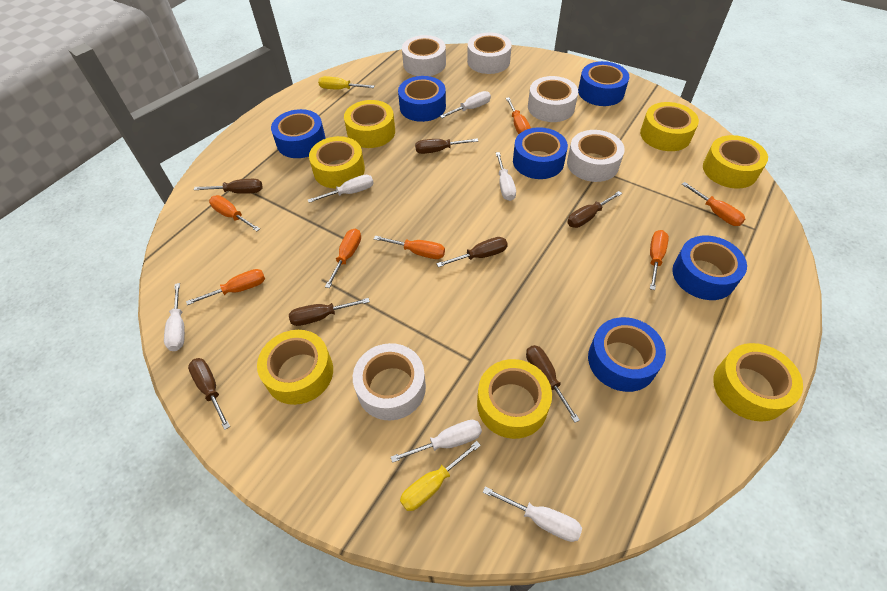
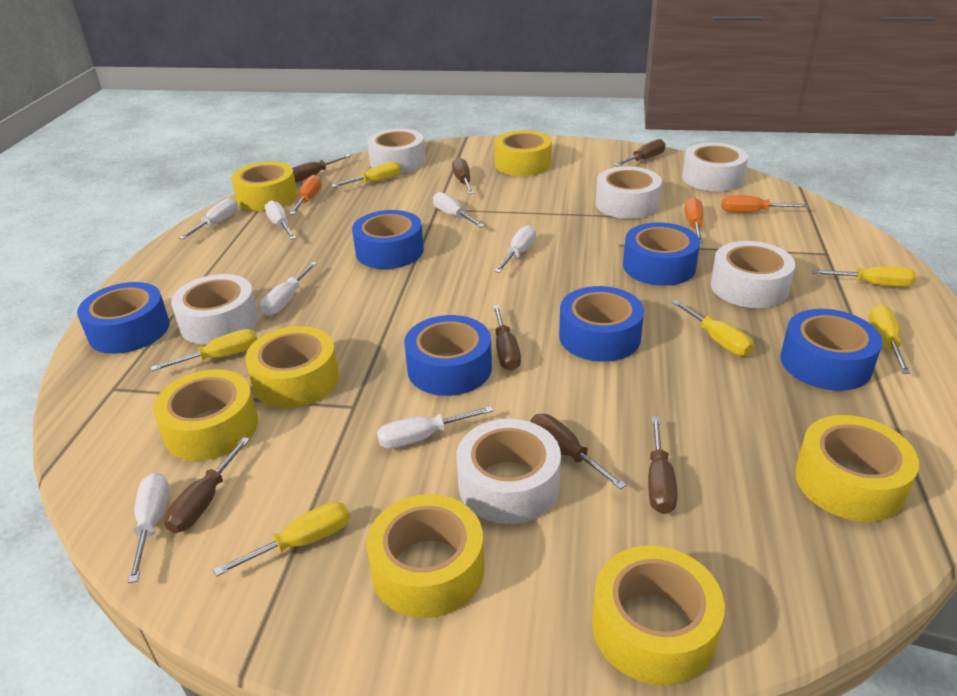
orange screwdriver: [186,269,265,305] [209,195,260,231] [325,228,361,288] [374,236,445,259] [506,97,531,134] [650,230,669,290] [682,182,745,226] = 7 -> [289,175,322,214] [684,197,703,243] [722,195,808,212] = 3
white screwdriver: [164,283,185,351] [308,175,374,203] [391,420,482,463] [440,91,491,118] [483,487,582,542] [496,152,516,201] = 6 -> [128,472,169,583] [179,198,237,240] [260,262,317,315] [265,200,296,240] [377,406,493,449] [433,192,485,228] [494,225,536,273] = 7
white tape: [353,343,426,421] [402,35,446,76] [467,32,512,74] [528,76,578,122] [567,130,625,182] = 5 -> [171,274,259,345] [367,129,425,173] [456,419,561,524] [596,166,662,219] [682,143,748,191] [711,241,795,308] = 6
yellow screwdriver: [318,76,375,89] [400,441,481,511] = 2 -> [150,329,257,371] [213,502,350,577] [331,162,401,187] [672,300,754,356] [812,266,916,287] [869,305,911,374] = 6

